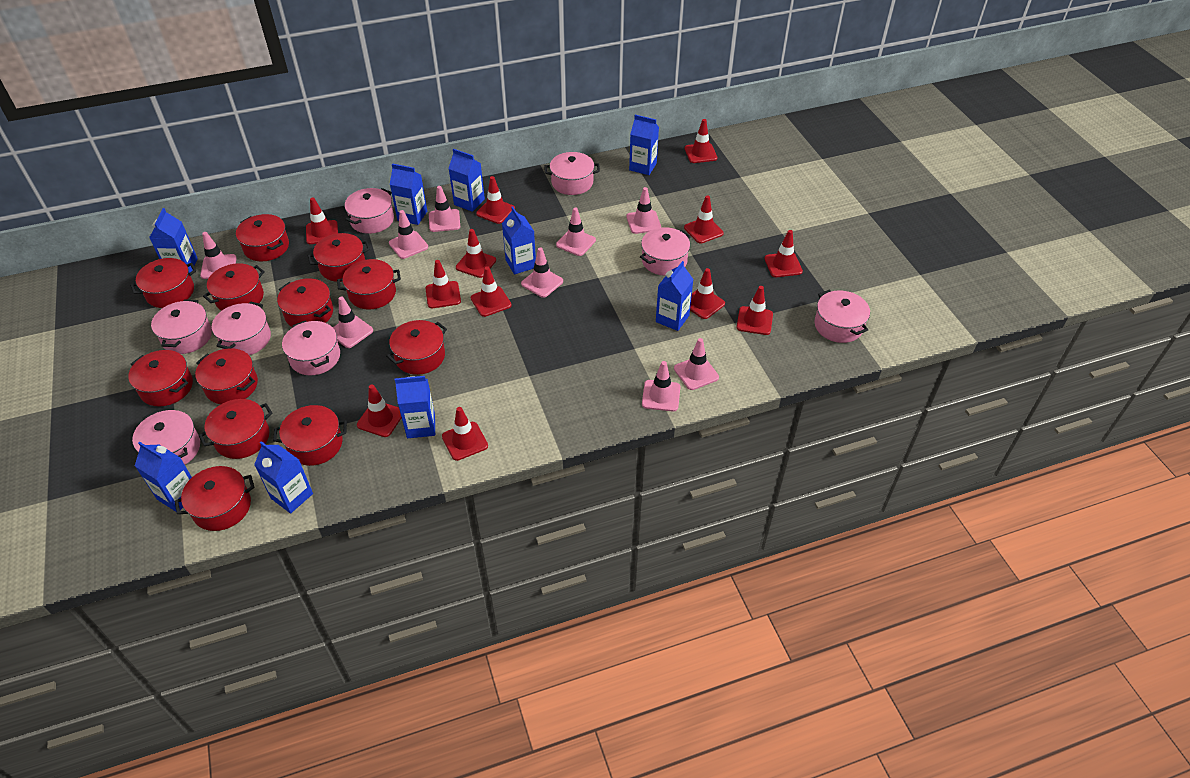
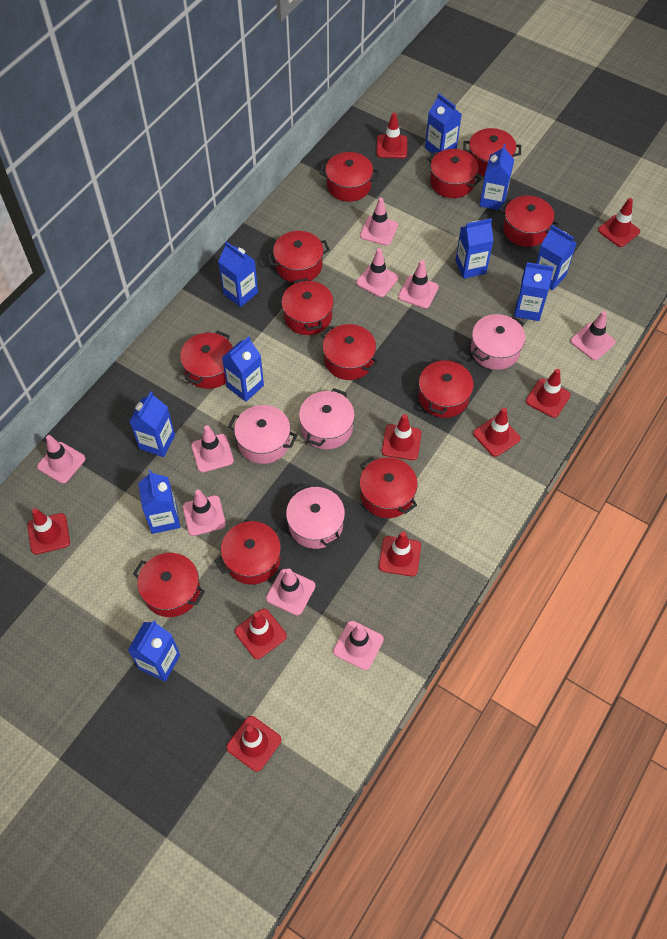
blue carton: [135,442,192,512] [149,208,198,273] [254,441,313,514] [390,164,427,225] [395,376,435,438] [448,149,485,212] [502,206,536,274] [629,115,659,175] [656,261,694,331] = 9 -> [128,620,180,682] [130,392,175,457] [138,470,180,534] [218,242,258,307] [222,336,264,402] [425,94,462,155] [455,218,494,279] [479,144,514,210] [514,262,554,321] [536,225,577,290] = 10
pink pot: [132,410,200,465] [151,299,212,354] [212,302,271,355] [282,320,340,375] [345,188,394,234] [545,152,600,195] [640,227,691,276] [815,289,870,343] = 8 -> [228,405,297,464] [286,484,345,549] [299,388,355,449] [471,314,525,370] = 4
red traffic cone: [306,197,338,244] [357,384,402,437] [425,260,461,308] [442,407,488,461] [456,229,496,278] [471,266,511,317] [476,176,515,224] [684,195,724,244] [685,119,718,163] [690,268,725,319] [737,286,773,335] [764,230,803,277] = 12 -> [27,508,70,555] [226,716,281,772] [235,609,287,659] [377,112,407,158] [379,532,421,576] [382,414,422,460] [473,408,521,457] [526,369,571,418] [598,198,640,247] = 9

